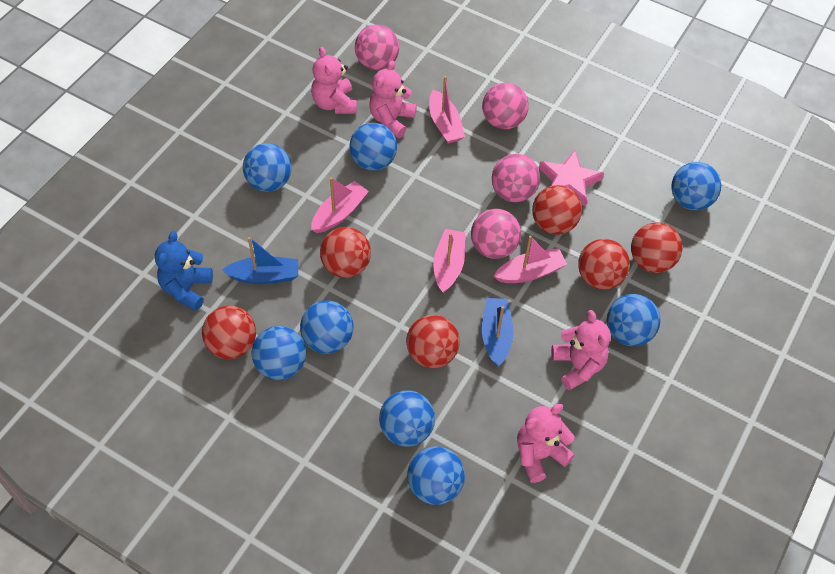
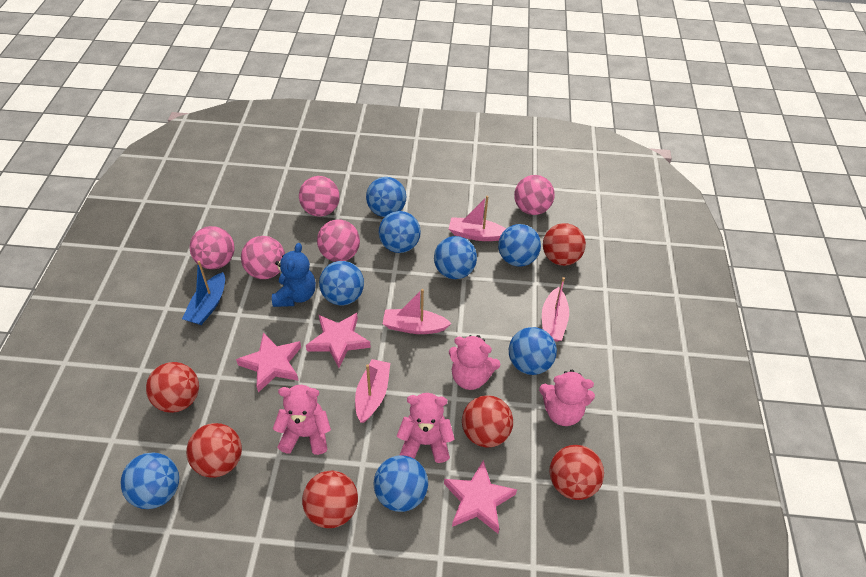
blue boat: [222,237,298,284] [482,298,514,367] = 2 -> [182,261,225,325] = 1
pink ball: [355,24,399,70] [471,209,521,259] [482,83,529,129] [492,154,540,203] = 4 -> [190,226,235,269] [241,236,285,279] [299,176,340,217] [317,220,360,262] [514,175,555,215] = 5
pink star: [539,150,604,207] = 1 -> [236,332,301,392] [306,313,371,368] [444,460,517,534] = 3

